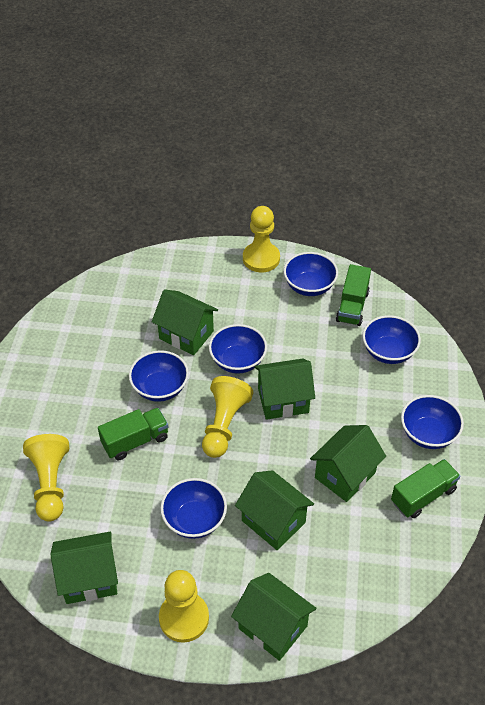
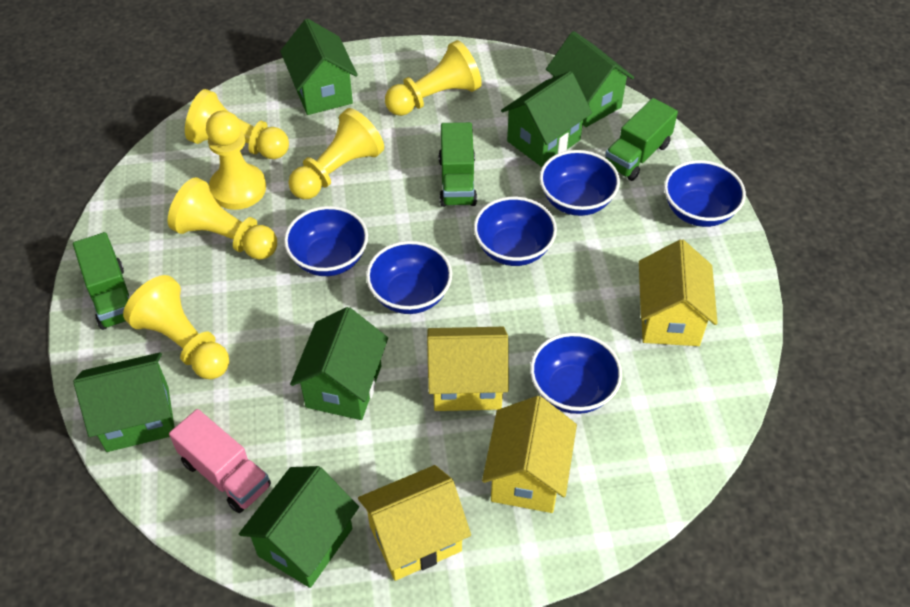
pink truck: none = 0 -> [169,409,271,513] = 1
yellow house: none = 0 -> [358,465,471,581] [427,327,509,411] [482,396,577,513] [639,239,718,346] = 4
yellow pawn: [23,434,69,521] [159,570,209,643] [202,376,253,458] [243,206,280,272] = 4 -> [123,275,229,379] [168,177,277,260] [185,89,289,159] [206,111,266,210] [288,108,384,199] [385,40,482,116] = 6

